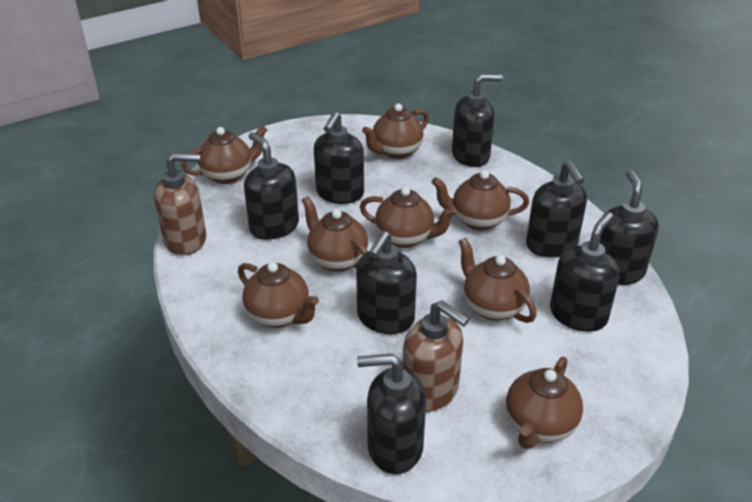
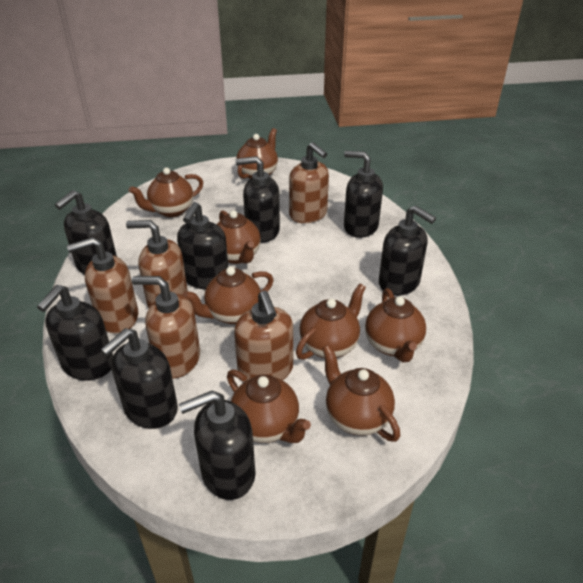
brown soap dispenser: [154,153,206,255] [403,300,469,412] = 2 -> [67,237,138,333] [126,220,188,308] [132,276,200,379] [234,291,293,382] [289,142,329,223] = 5

